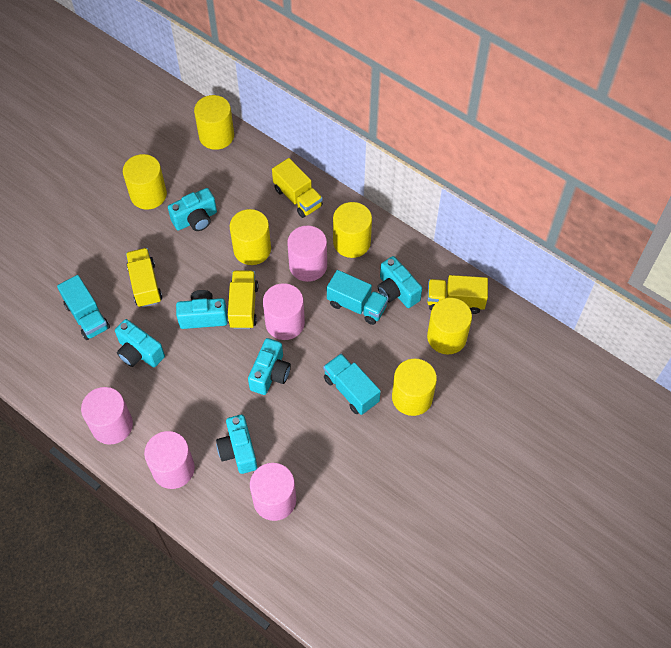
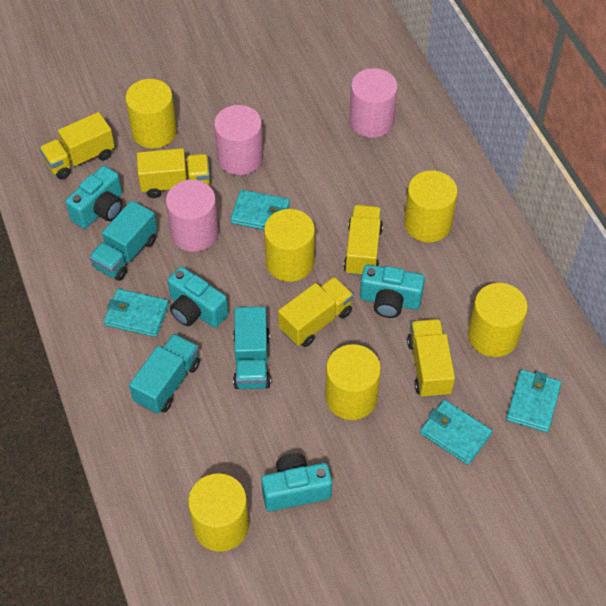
pink cylinder: [81,387,133,444] [144,431,195,489] [250,463,296,521] [263,283,305,340] [287,225,327,282] = 5 -> [166,180,219,252] [214,105,263,175] [349,68,398,138] = 3
turquoise camera: [115,319,165,368] [168,188,217,231] [176,290,228,329] [216,414,257,474] [248,338,291,395] [378,256,422,308] = 6 -> [65,165,123,229] [168,267,228,328] [261,453,332,511] [360,265,425,318] = 4
turquoise wallet: none = 0 -> [104,289,169,337] [230,190,290,230] [420,400,492,465] [506,369,562,433] = 4
yellow truck: [126,248,162,308] [228,271,259,329] [272,158,323,218] [427,275,488,314] = 4 -> [39,112,115,179] [137,148,210,198] [278,277,354,347] [344,205,383,277] [407,319,455,398] = 5

